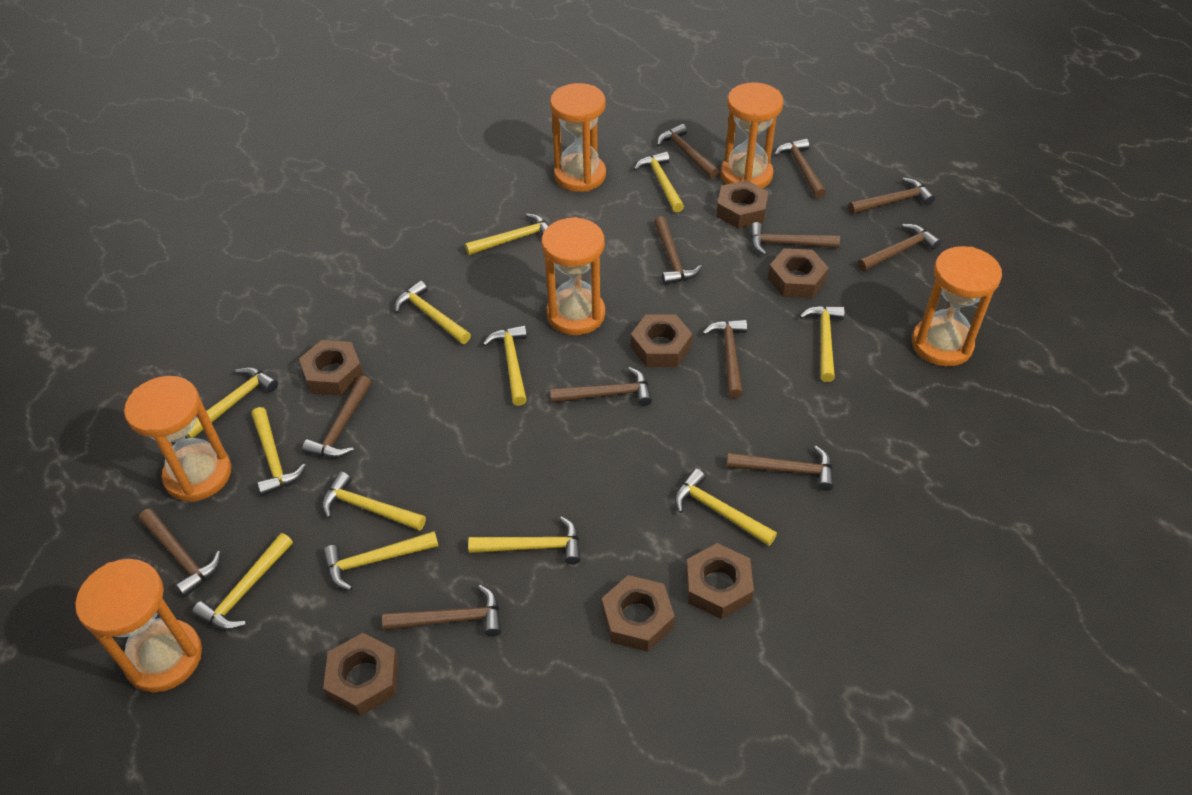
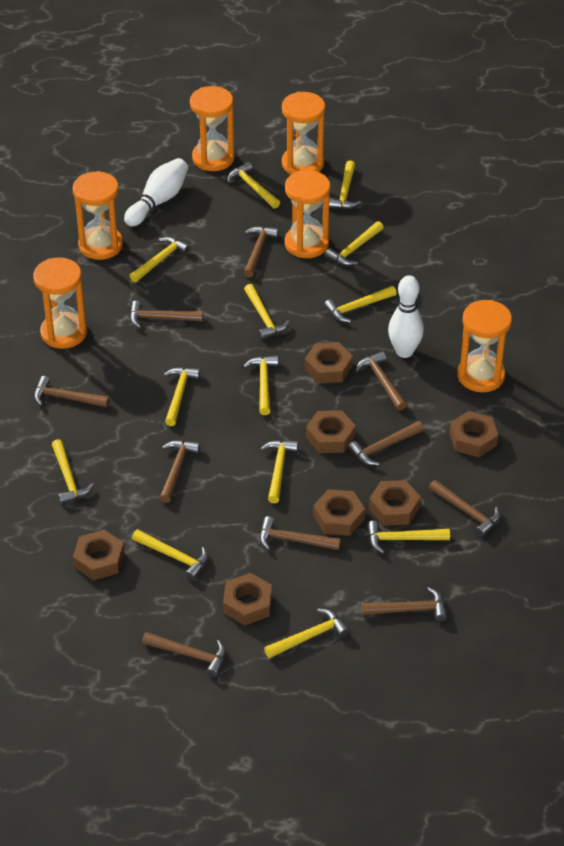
brown hammer: [139,509,221,597] [302,376,371,458] [382,585,501,636] [550,367,652,406] [654,216,702,285] [657,124,719,179] [703,319,747,398] [727,446,834,491] [750,222,840,256] [774,138,826,198] [848,178,935,214] [857,224,941,271] = 12 -> [34,376,109,407] [130,301,203,328] [142,632,226,677] [160,440,200,503] [243,226,279,278] [260,516,341,550] [348,421,424,465] [355,351,407,410] [361,587,447,622] [429,480,500,537] = 10
white bowling pin: none = 0 -> [124,158,188,227] [388,275,424,358] = 2
yellow hammer: [186,367,278,438] [192,533,293,630] [251,407,306,496] [322,472,426,531] [323,531,438,591] [395,281,471,344] [465,213,549,255] [468,516,581,564] [483,325,527,406] [634,151,684,213] [674,469,777,546] [800,306,845,382] = 12 -> [52,439,94,504] [130,237,191,282] [132,529,208,580] [164,367,200,426] [228,162,280,209] [243,356,278,415] [244,284,290,340] [261,440,298,503] [264,608,349,658] [324,286,397,322] [325,221,384,266] [329,160,361,209] [367,521,450,554] = 13

